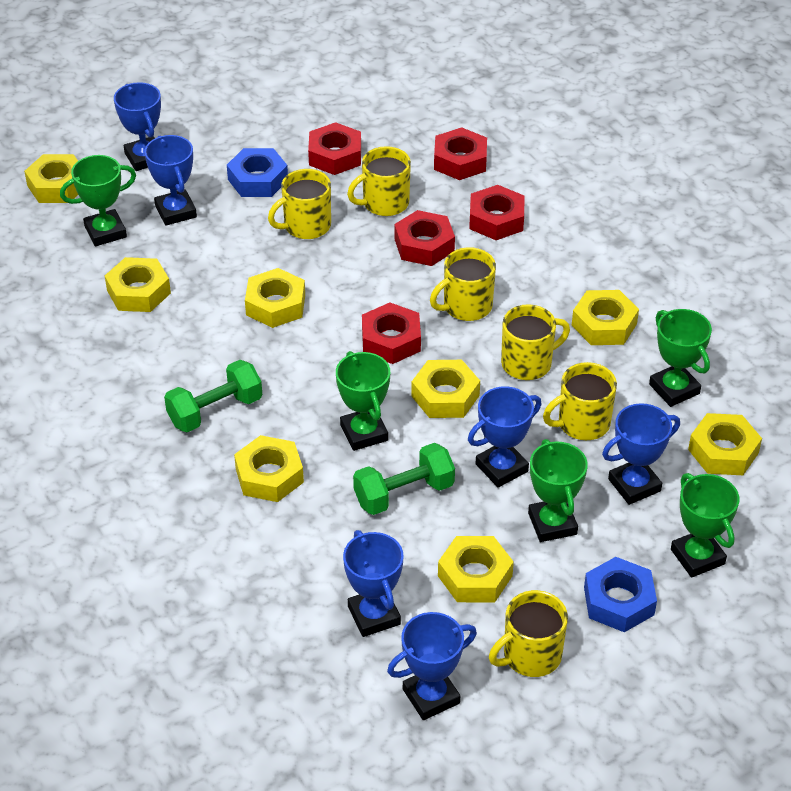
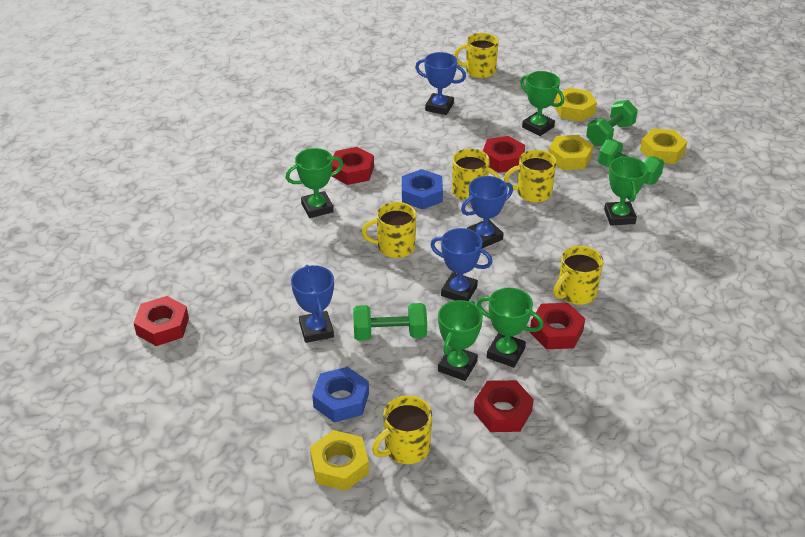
blue trophy: [114,82,161,171] [144,135,197,226] [343,530,403,637] [387,612,477,720] [468,386,542,488] [602,403,680,505] = 6 -> [291,265,334,343] [415,52,466,115] [430,228,493,301] [461,176,513,248] = 4
green dumbbell: [164,360,262,432] [353,443,455,515] = 2 -> [353,303,427,341] [586,100,638,146] [598,139,664,185] = 3
yellow nut: [24,154,78,203] [105,257,171,312] [234,435,304,502] [245,268,305,328] [411,360,480,418] [438,536,514,602] [572,290,639,345] [688,413,762,475] = 8 -> [310,430,369,491] [549,135,593,170] [554,88,597,122] [640,129,687,164] = 4

